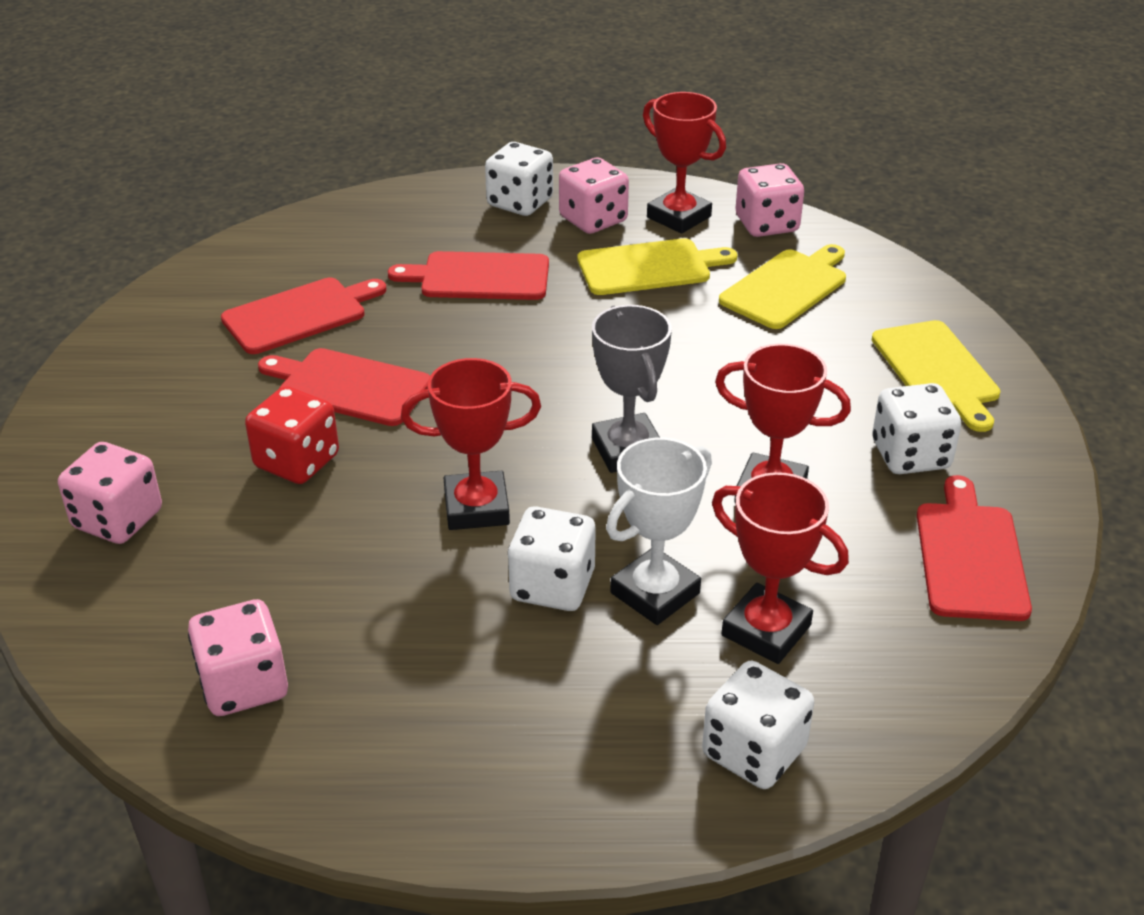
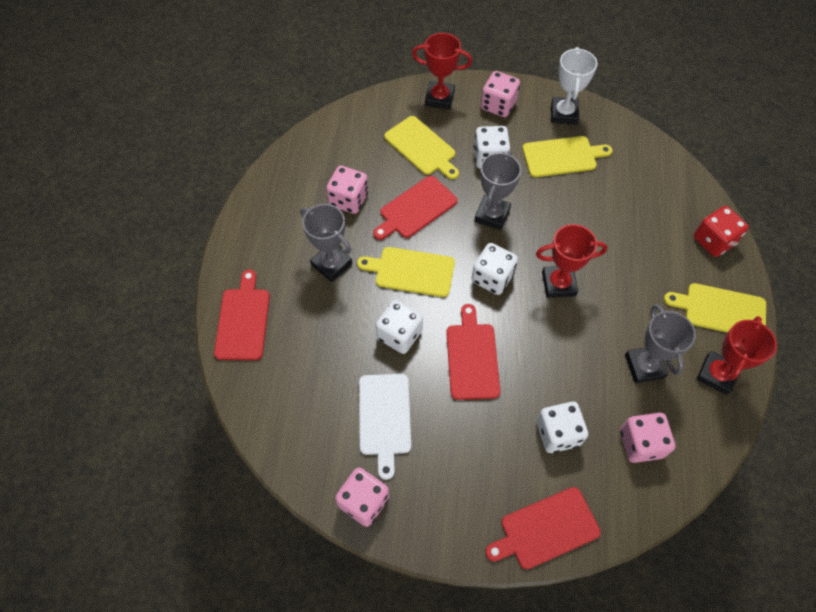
grey trophy: [592,305,672,473] = 1 -> [300,204,352,282] [474,151,521,230] [625,304,696,383] = 3
red trophy: [401,358,541,530] [643,92,726,233] [712,472,849,664] [715,344,851,503] = 4 -> [412,33,472,110] [536,224,608,298] [696,316,777,395] = 3
white cutting board: none = 0 -> [359,374,411,480] = 1
yellow cutting board: [577,238,737,295] [719,244,846,329] [872,320,1001,432] = 3 -> [357,247,455,297] [384,116,459,179] [522,136,612,177] [664,283,766,333] = 4

